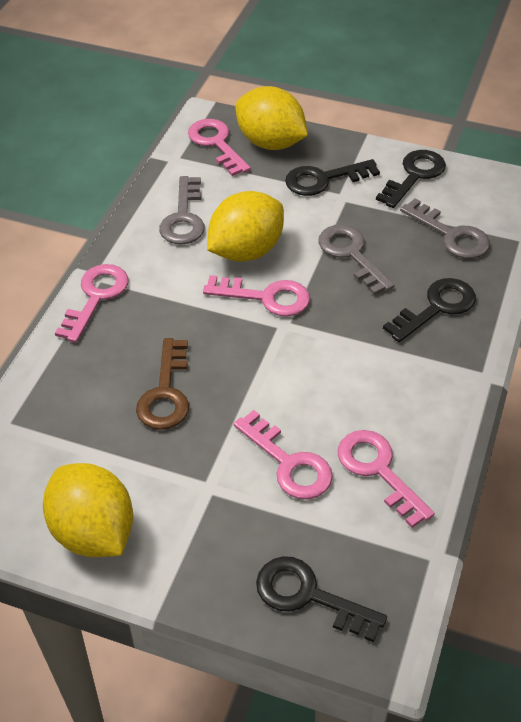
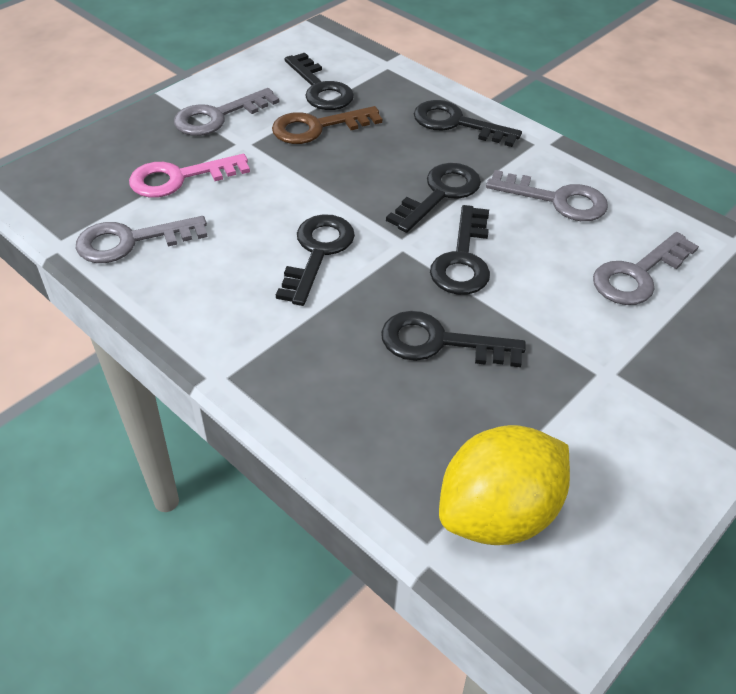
black key: [256,556,387,642] [285,159,380,196] [376,150,446,208] [383,278,476,342] = 4 -> [276,214,355,306] [284,53,354,110] [381,311,526,367] [386,163,481,233] [414,100,522,147] [430,205,490,295] = 6
grey key: [159,176,205,245] [318,224,394,295] [400,198,490,259] = 3 -> [76,216,208,263] [174,88,279,136] [486,170,608,221] [593,232,699,305] = 4
pink key: [55,264,128,343] [188,119,251,176] [203,275,310,317] [234,410,333,499] [338,430,435,528] = 5 -> [129,154,250,198] = 1
yellow lemon: [43,463,133,557] [207,191,284,262] [236,86,308,150] = 3 -> [439,425,570,545] = 1

